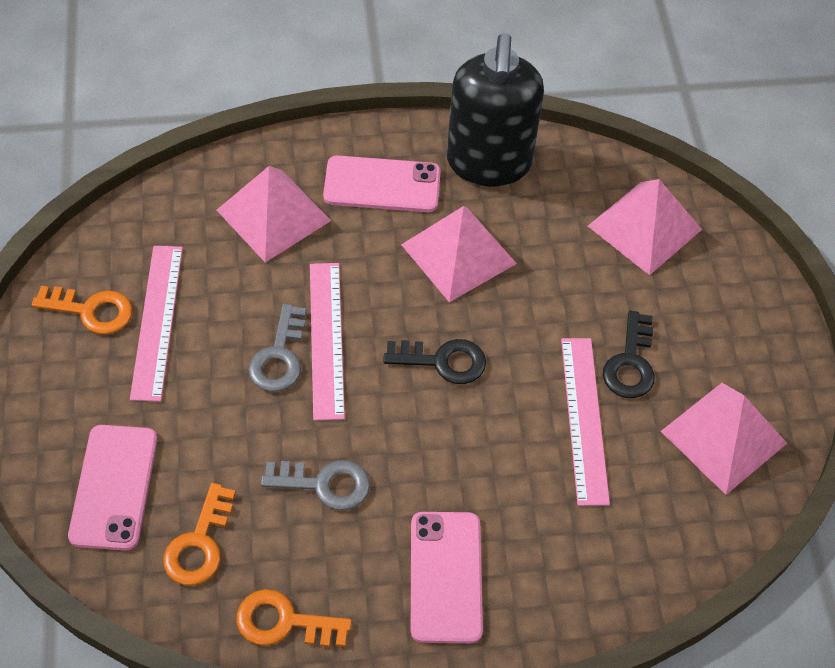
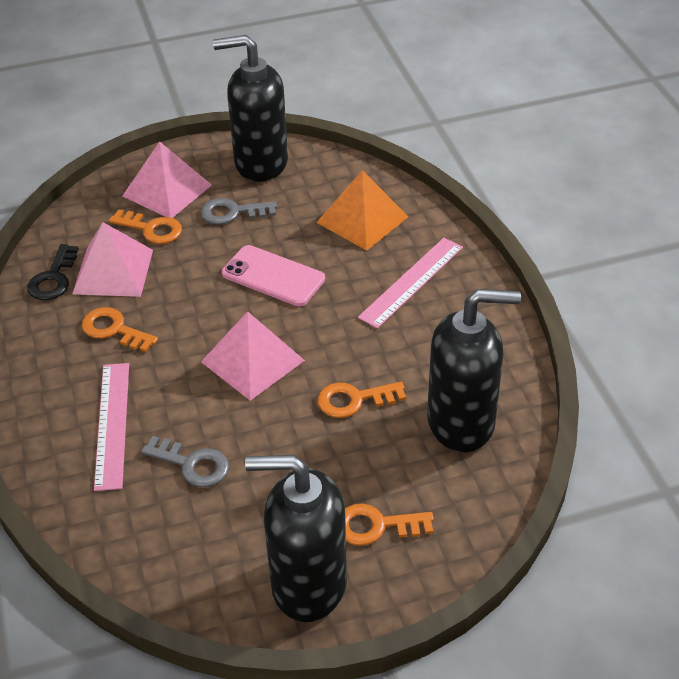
black key: [383,339,486,384] [603,311,655,398] = 2 -> [27,244,79,300] = 1
black soap dispenser: [447,33,544,187] = 1 -> [213,35,288,182] [245,455,347,622] [427,289,521,452] = 3
orange key: [32,286,133,335] [163,483,236,586] [236,589,352,647] = 3 -> [82,307,158,352] [109,209,182,244] [317,382,406,418] [345,503,434,546] = 4
orange pyramid: none = 0 -> [316,170,409,251] = 1
pink phone: [68,425,157,551] [323,156,441,212] [411,512,483,643] = 3 -> [222,245,325,306] = 1
pink pyramid: [217,166,331,263] [401,206,517,302] [588,179,702,275] [661,383,787,495] = 4 -> [72,222,153,297] [123,141,212,218] [201,311,305,401] = 3
pink ruler: [130,246,183,401] [310,263,345,421] [561,338,610,506] = 3 -> [94,363,129,491] [358,238,463,328] = 2

